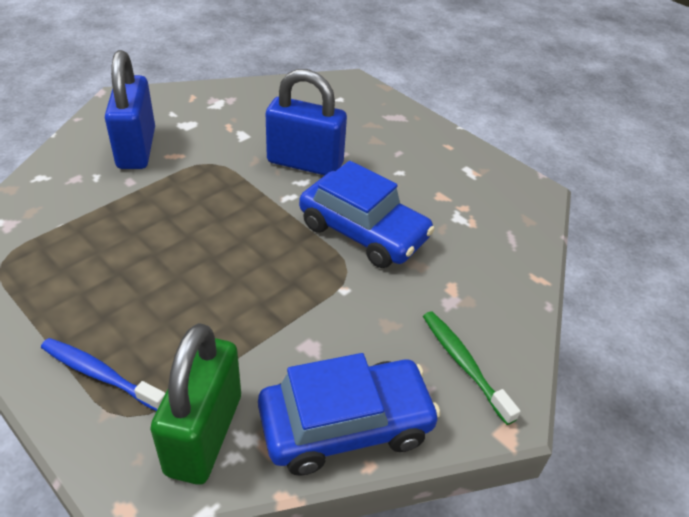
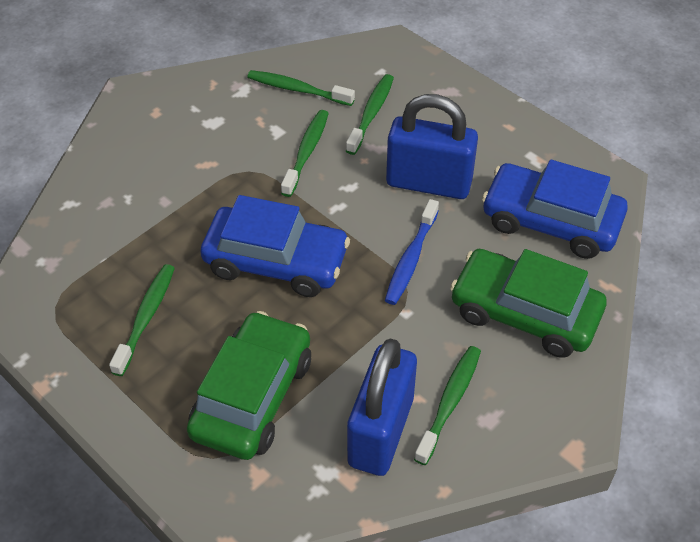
green car: none = 0 -> [187,311,311,460] [450,249,607,358] = 2
green padlock: [150,323,241,485] = 1 -> none = 0
green toothbrush: [423,311,521,425] = 1 -> [109,264,175,376] [247,70,355,106] [281,110,329,197] [346,74,394,155] [414,346,481,465] = 5

